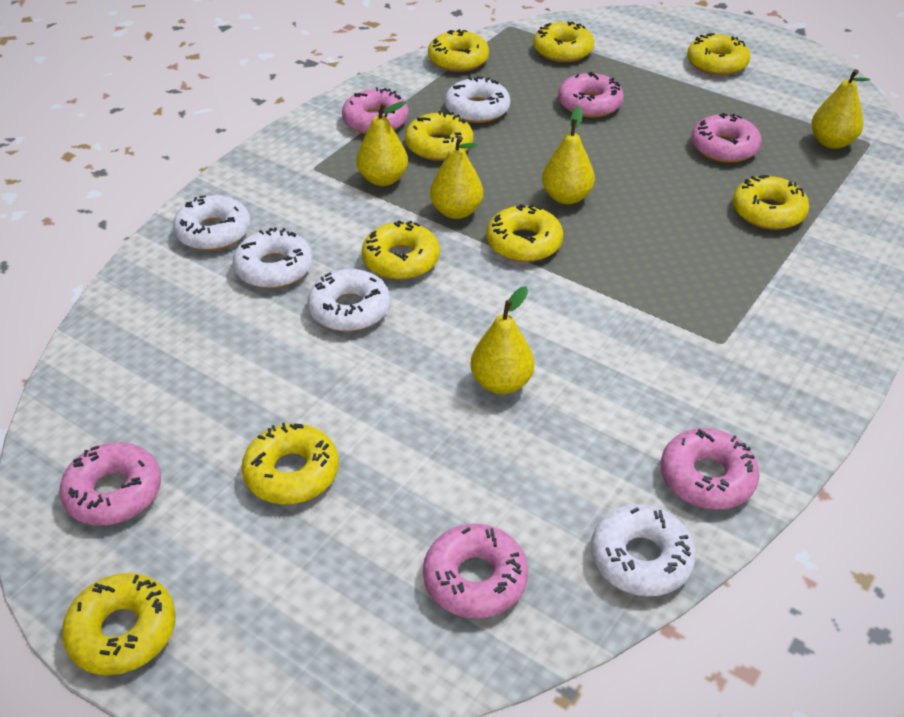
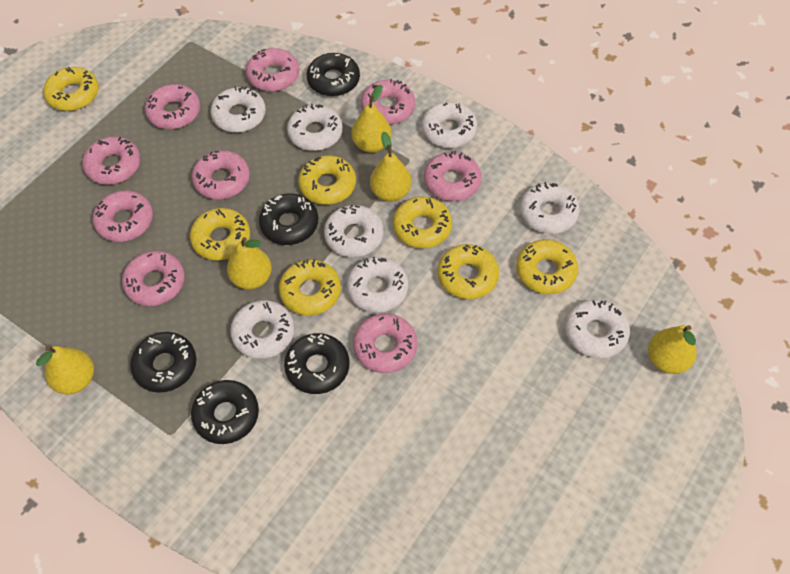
black donut: none = 0 -> [130,332,196,393] [191,380,259,444] [259,193,318,245] [284,333,350,394] [306,53,360,96] = 5
pink donut: [60,442,161,525] [342,87,409,134] [423,524,528,618] [558,72,624,118] [661,428,760,510] [691,113,762,163] = 6 -> [82,136,141,185] [93,190,153,242] [122,251,185,306] [145,84,200,129] [192,150,250,199] [246,48,299,91] [353,313,417,373] [361,79,415,125] [424,151,482,201] = 9
white donut: [173,195,250,251] [233,227,313,289] [307,269,390,332] [445,76,510,123] [591,504,696,596] = 5 -> [210,86,266,133] [230,300,295,359] [287,103,343,151] [324,205,384,257] [347,257,408,313] [422,102,477,148] [520,182,580,234] [565,299,630,358] = 8
yellow donut: [62,573,176,675] [242,422,339,505] [362,220,440,280] [405,111,473,161] [428,29,489,72] [486,204,563,262] [533,21,594,62] [687,33,750,75] [733,175,809,230] = 9 -> [43,67,99,111] [190,208,250,260] [279,259,341,316] [298,155,356,205] [393,196,452,248] [438,244,499,299] [516,239,578,294] = 7

